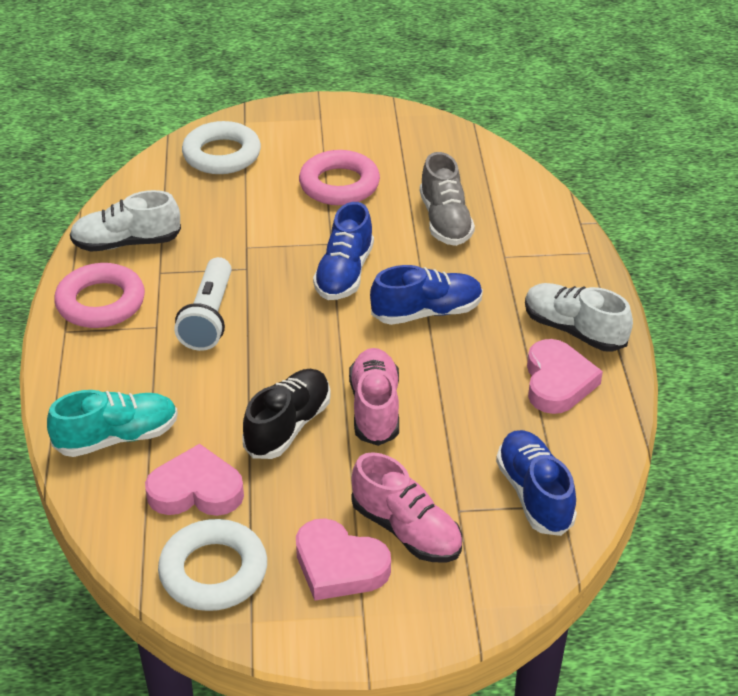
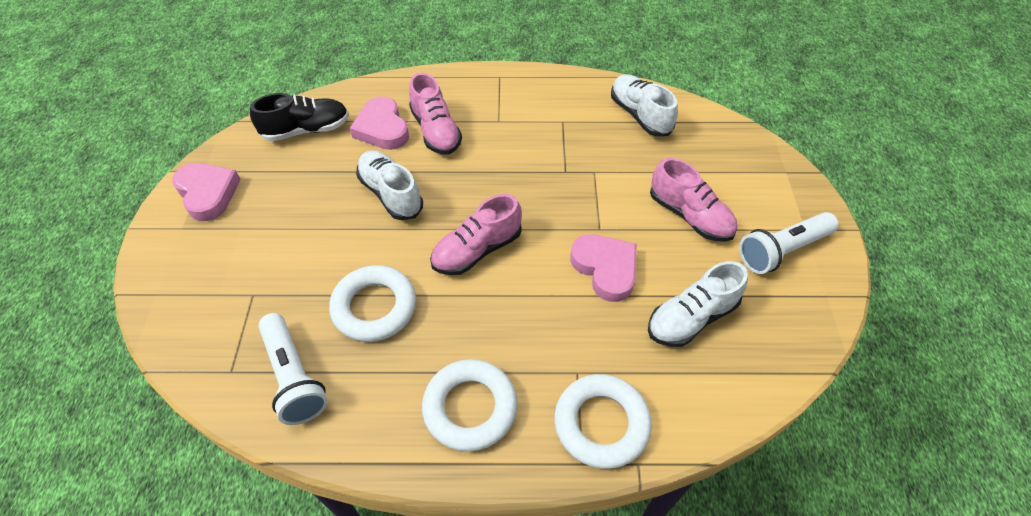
blue shoe: [313,202,374,300] [370,265,483,325] [496,430,577,536] = 3 -> none = 0
grey shoe: [420,152,475,246] = 1 -> none = 0
pink ring: [54,263,145,328] [299,150,380,205] = 2 -> none = 0
pink shoe: [349,348,399,446] [351,452,462,562] = 2 -> [409,73,462,155] [430,194,522,275] [650,158,737,242] = 3
turquoise shoe: [47,390,178,457] = 1 -> none = 0
white flashlight: [174,257,232,351] = 1 -> [258,313,328,425] [739,212,838,274] = 2
white ring: [158,519,267,611] [182,121,261,174] = 2 -> [329,265,416,342] [422,359,518,452] [554,374,652,469] = 3
white shoe: [70,190,181,252] [525,283,633,352] = 2 -> [356,150,423,220] [611,74,678,136] [648,261,748,347] = 3

